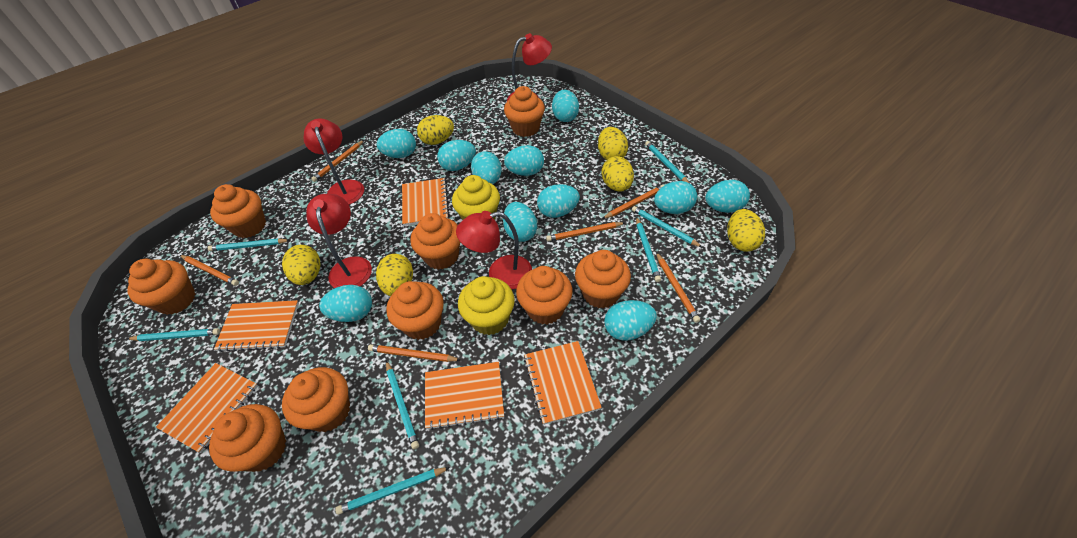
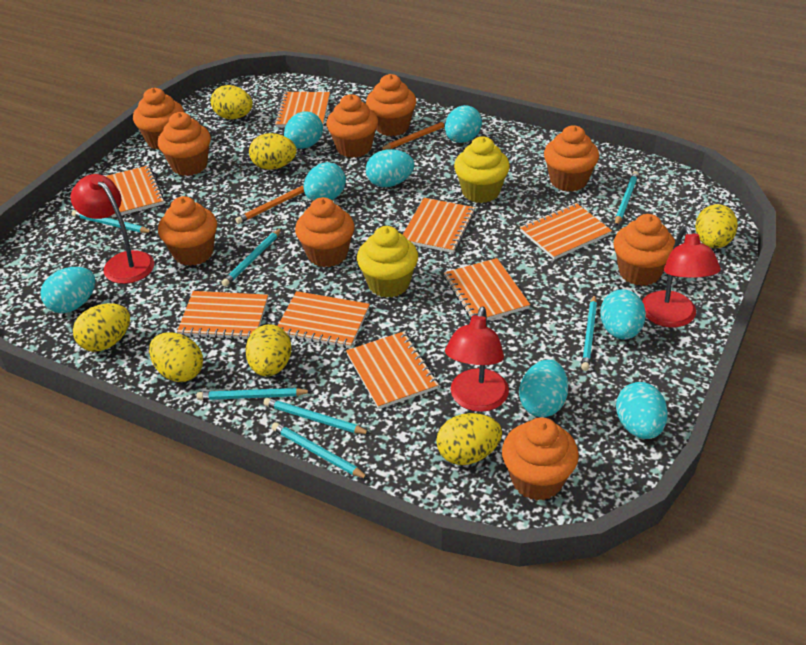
orange notebook: [156,363,258,453] [214,300,299,352] [402,178,449,226] [425,362,504,430] [524,341,602,425] = 5 -> [106,165,165,218] [177,291,268,340] [274,92,330,127] [278,291,370,348] [346,331,439,409] [403,198,475,253] [444,258,530,320] [520,203,612,260] = 8
orange pencil: [180,255,239,286] [311,140,364,182] [368,344,460,362] [546,222,625,241] [602,185,664,219] [656,252,700,323] = 6 -> [235,185,304,224] [380,121,446,150] = 2
red lamp: [303,119,364,205] [306,194,372,288] [456,211,532,289] [507,33,552,101] = 4 -> [71,174,154,284] [445,306,509,412] [642,226,721,328] = 3
turquoise egg: [319,285,372,322] [377,129,416,158] [437,140,476,171] [471,151,501,184] [503,202,537,242] [504,145,544,176] [537,184,580,218] [552,90,579,122] [604,300,657,341] [654,181,697,214] [705,180,750,213] = 11 -> [40,267,95,313] [284,111,323,149] [304,162,346,201] [366,149,414,187] [445,105,482,143] [519,359,568,417] [600,289,646,340] [616,382,668,439] = 8
yellow egg: [282,245,320,285] [376,254,413,296] [417,115,454,145] [598,127,628,160] [602,156,634,192] [727,209,765,252] = 6 -> [73,303,130,352] [149,333,203,382] [211,85,253,119] [245,324,292,376] [249,133,297,170] [436,413,502,465] [695,204,738,248] = 7

